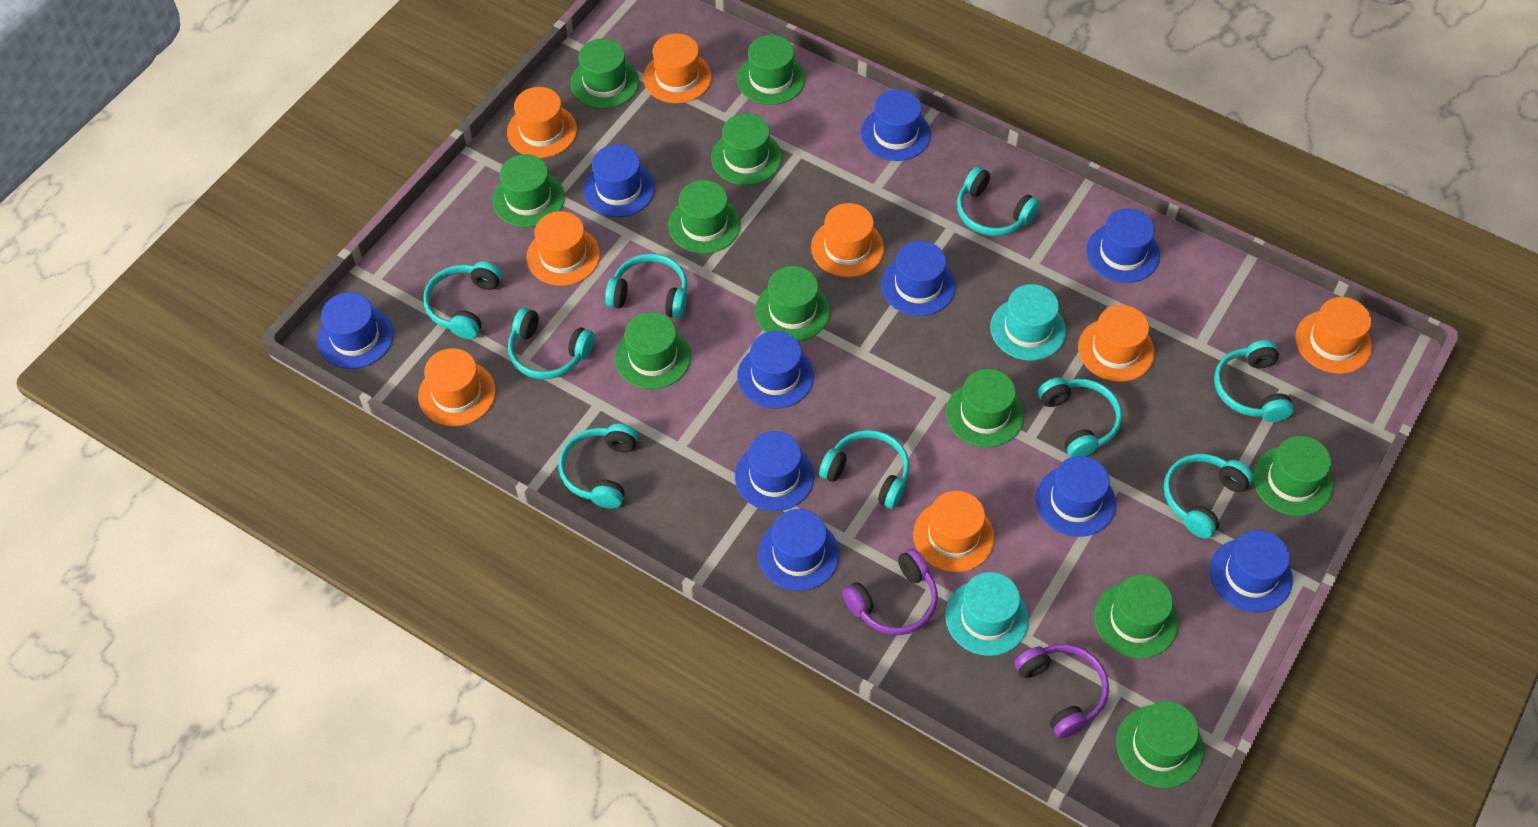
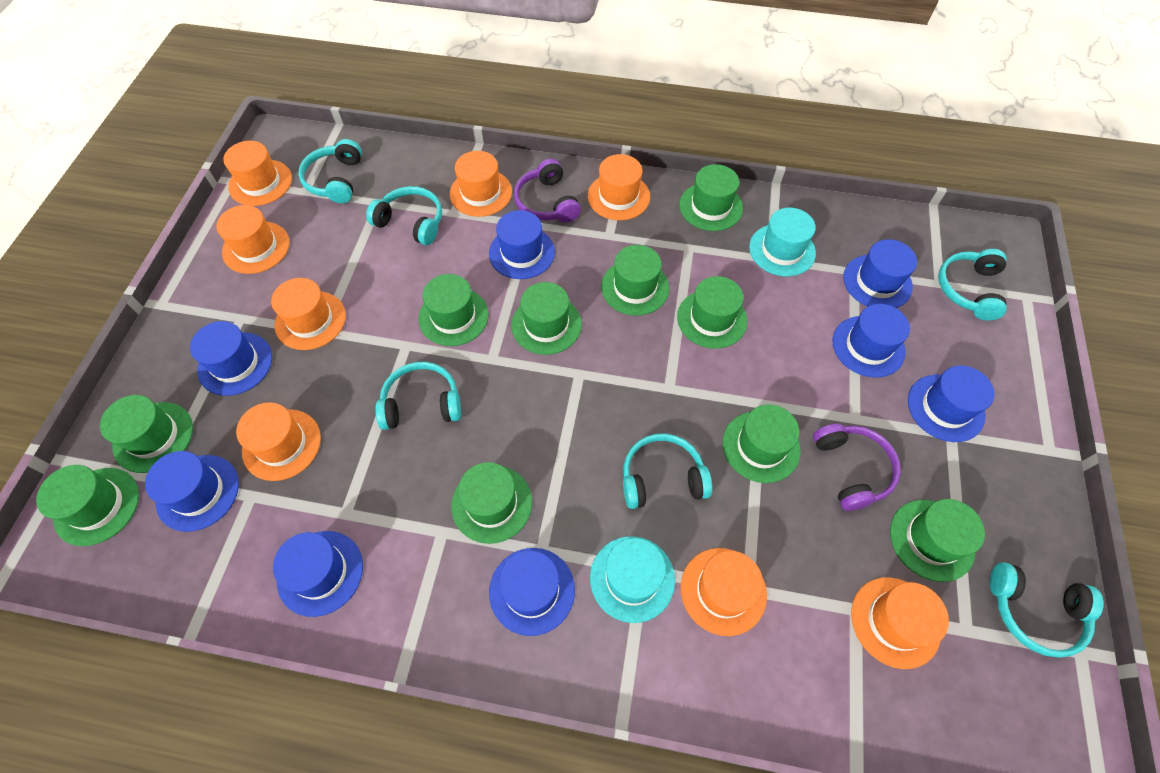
blue hat: [317,292,394,369] [583,144,655,217] [735,431,814,511] [737,331,814,409] [758,509,839,591] [861,90,931,161] [881,241,955,316] [1036,456,1116,537] [1086,208,1160,283] [1210,530,1293,613] = 10 -> [145,451,239,532] [190,321,272,396] [273,531,363,617] [489,210,555,279] [489,548,575,636] [832,304,910,378] [843,239,917,308] [908,365,995,442] = 8
green hat: [492,154,565,227] [570,39,639,109] [615,312,691,389] [668,180,741,254] [711,113,782,185] [737,35,805,105] [755,266,830,342] [946,369,1024,447] [1094,575,1178,658] [1116,701,1204,788] [1253,436,1333,516] = 11 -> [36,465,139,546] [100,395,193,473] [418,274,489,346] [451,462,532,544] [511,282,582,355] [601,245,669,316] [677,276,747,349] [679,164,743,231] [723,404,801,483] [890,499,985,582] = 10
turquoise headphones: [423,261,502,339] [508,308,595,379] [558,424,638,509] [605,254,688,319] [819,430,910,509] [957,166,1040,236] [1038,377,1122,457] [1164,454,1253,539] [1214,340,1294,422] = 9 -> [298,139,362,203] [366,186,442,245] [375,362,461,430] [623,434,712,509] [938,249,1007,320] [990,562,1104,658] = 6

